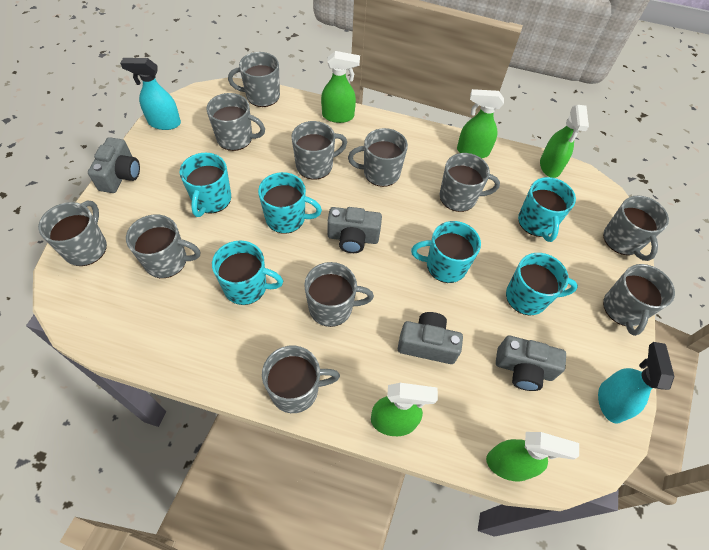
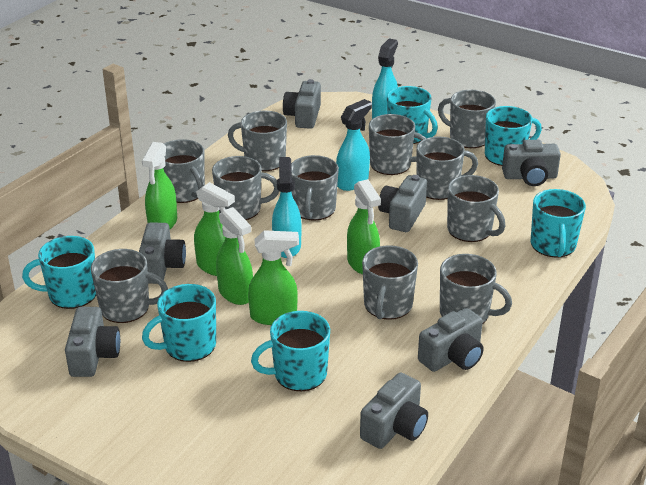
grey camera: [88,137,140,193] [327,207,382,253] [398,312,463,364] [496,336,566,391] = 4 -> [65,307,120,377] [139,222,186,284] [283,79,321,129] [360,373,428,449] [378,175,427,232] [418,308,484,372] [502,140,561,186] = 7
turquoise spray bottle: [120,58,181,130] [598,342,675,423] = 2 -> [272,157,302,258] [336,99,372,191] [372,39,398,119] = 3

